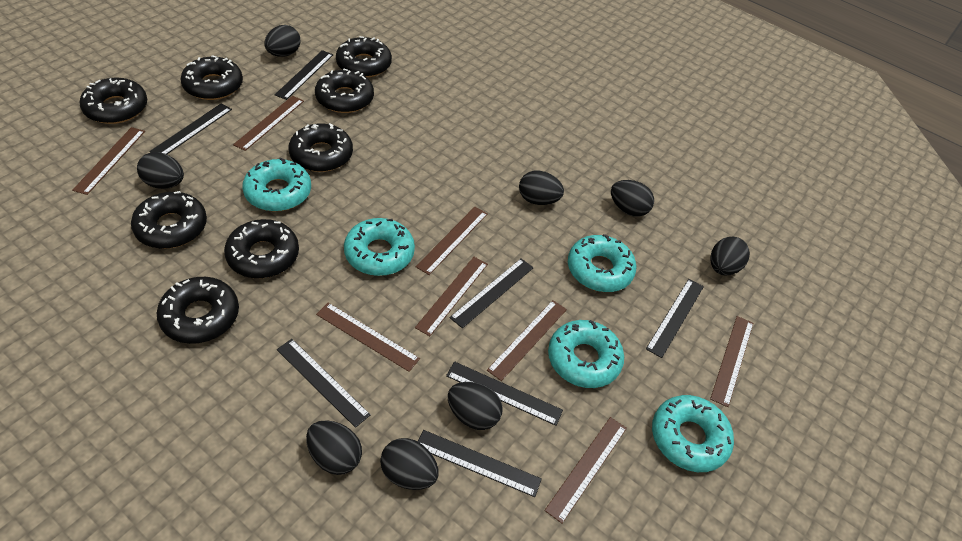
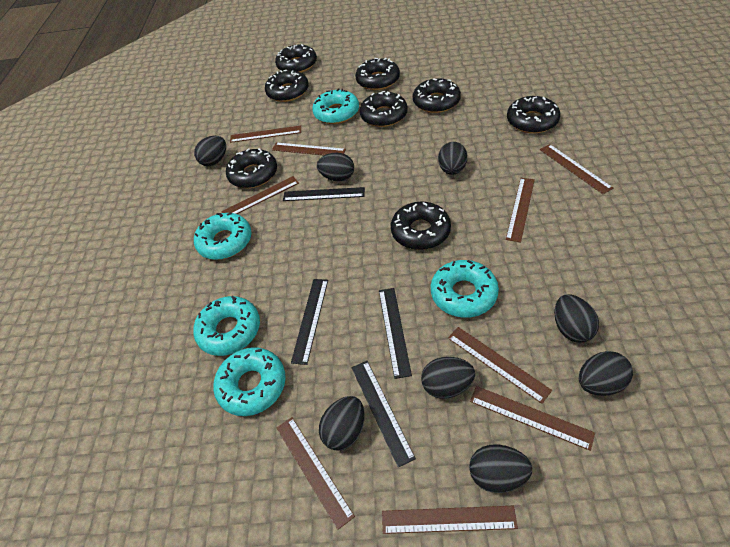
black ruler: [149,103,232,154] [275,50,333,100] [277,339,371,428] [418,430,542,497] [446,361,563,426] [450,259,534,328] [646,279,704,358] = 7 -> [283,187,365,201] [291,279,328,365] [352,361,416,467] [379,288,412,379] = 4
brown ruler: [72,127,145,195] [233,96,304,151] [316,303,420,372] [415,257,488,336] [416,207,488,275] [487,300,567,381] [544,417,627,523] [710,316,753,407] = 8 -> [221,176,299,214] [230,126,301,143] [272,142,346,155] [277,417,355,530] [382,506,518,534] [448,327,552,404] [470,386,595,451] [506,178,535,243] [540,144,613,194] = 9

